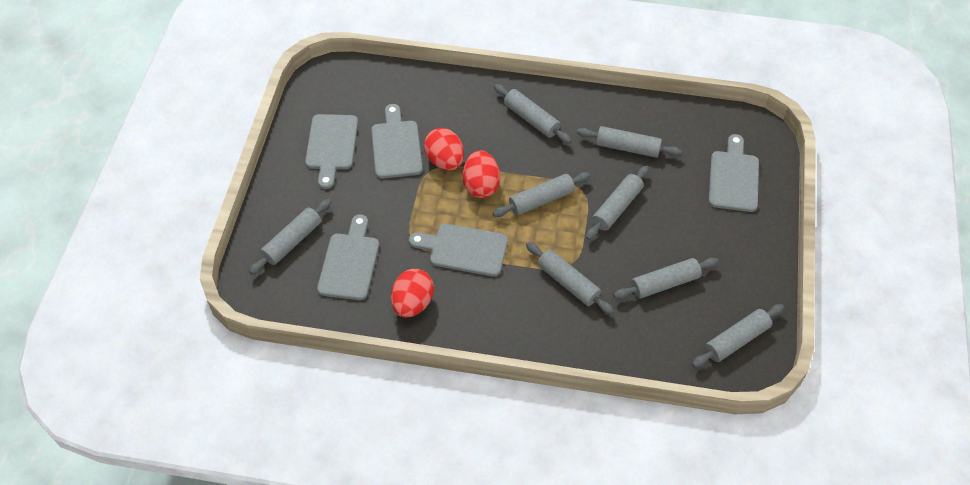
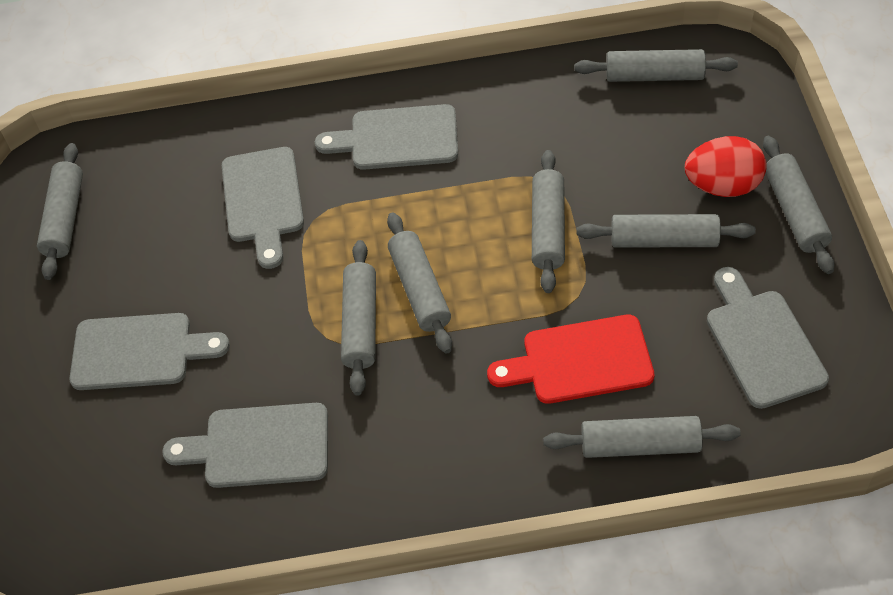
red cutting board: none = 0 -> [487,315,654,404] = 1
red egg: [391,269,434,318] [424,128,464,170] [463,150,501,198] = 3 -> [685,136,767,197] = 1

